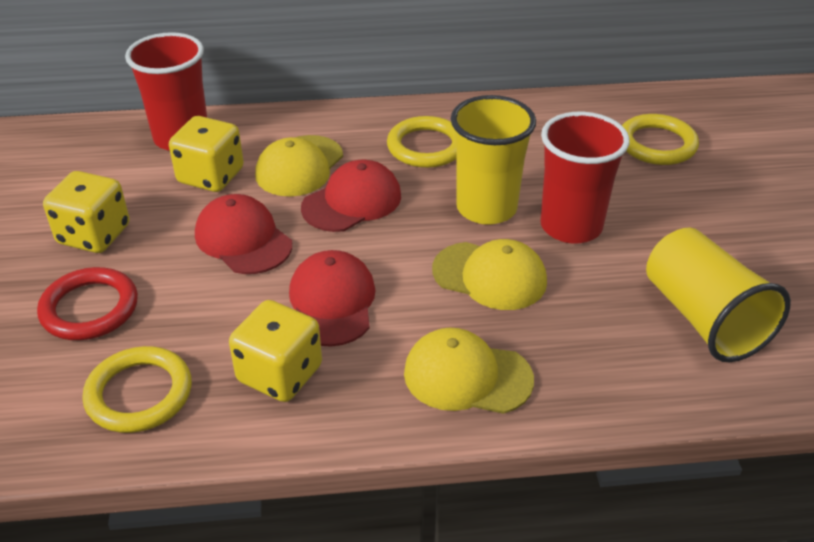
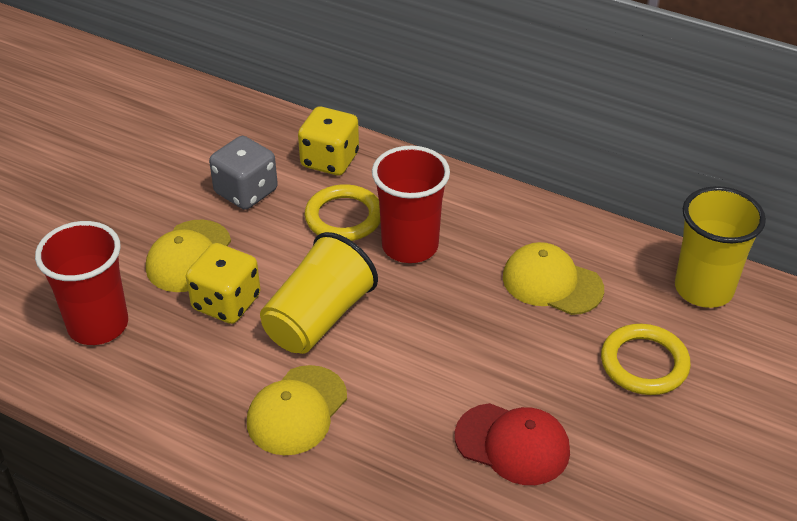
grey dice: none = 0 -> [209,136,278,210] = 1
red cap: [195,194,292,274] [289,250,376,347] [301,160,401,232] = 3 -> [455,403,570,485] = 1
red ring: [37,267,138,340] = 1 -> none = 0
yellow dice: [43,171,130,253] [169,116,244,192] [229,300,322,402] = 3 -> [186,243,261,324] [298,107,359,175] = 2
yellow ring: [82,346,192,433] [387,116,457,168] [622,114,699,165] = 3 -> [305,184,380,241] [601,324,691,395] = 2

